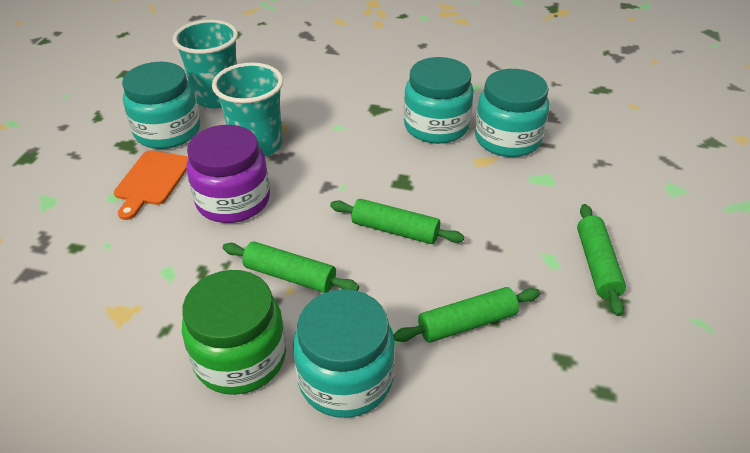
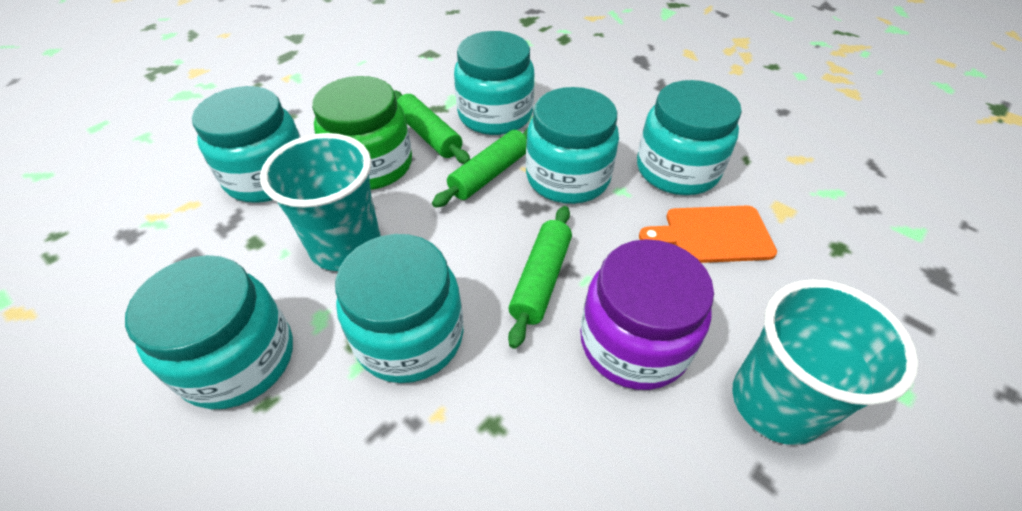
green rolling pin: [223,242,359,293] [330,199,464,244] [393,287,540,343] [577,204,626,316] = 4 -> [394,90,470,164] [432,128,528,208] [508,206,572,349] = 3
turquoise jar: [122,62,200,149] [293,289,395,418] [404,57,474,144] [475,69,549,157] = 4 -> [125,255,293,409] [192,86,301,203] [335,234,463,383] [454,31,535,135] [526,87,619,204] [637,80,742,195] = 6

